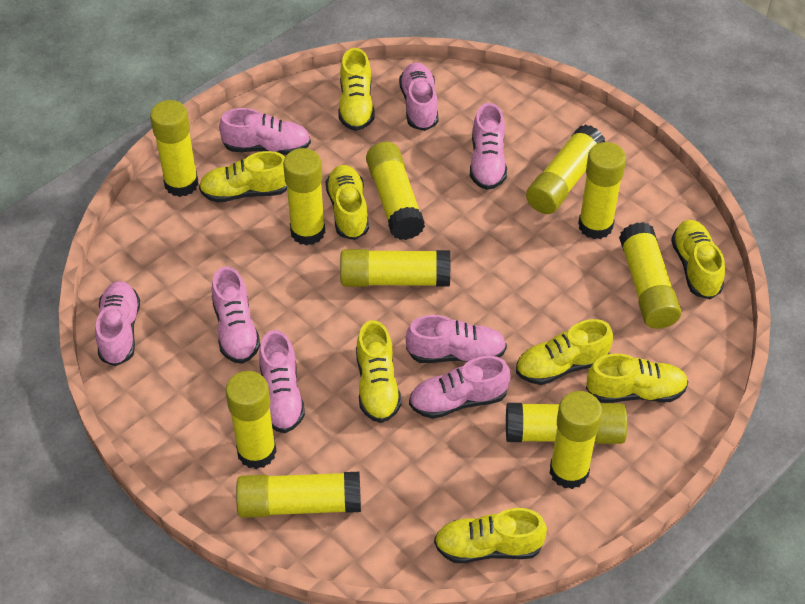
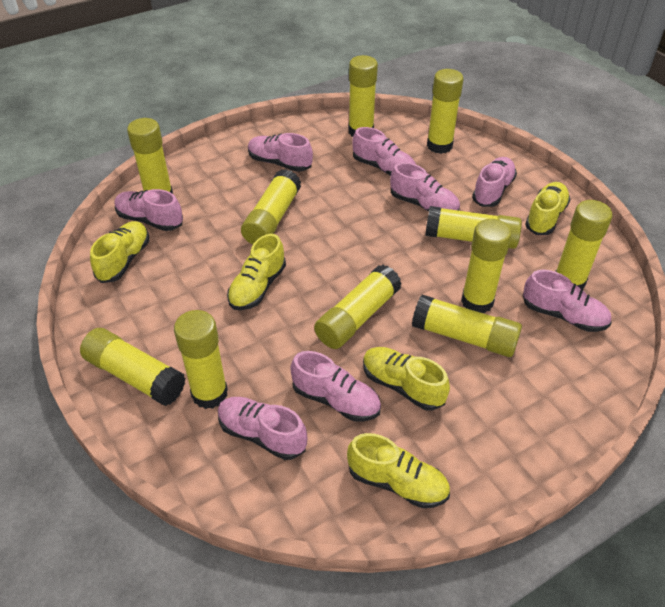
yellow shoe: [199,151,287,203] [326,165,369,240] [339,48,375,131] [356,320,401,423] [434,508,547,563] [516,319,613,385] [586,354,688,403] [671,220,725,299] = 8 -> [90,221,149,283] [227,234,286,310] [347,433,450,508] [363,347,450,411] [525,182,570,235] = 5

